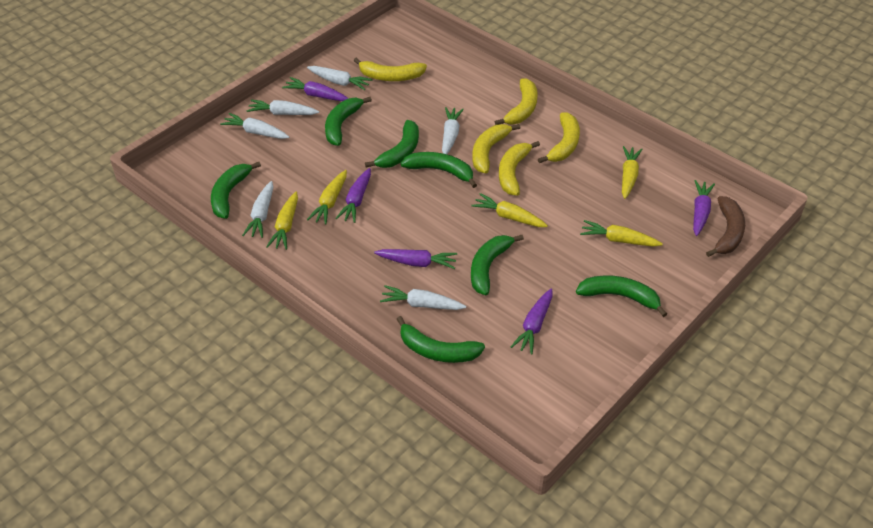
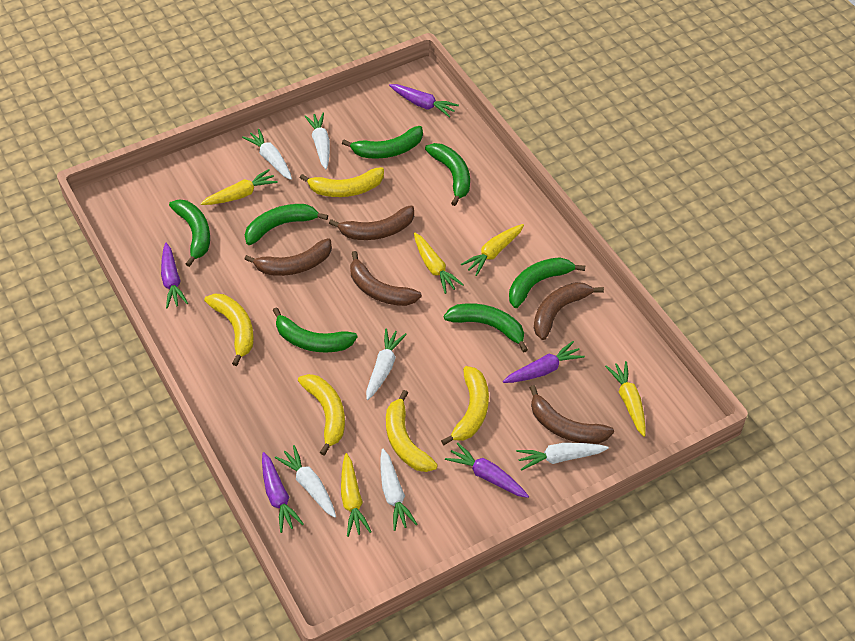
brown banana: [706,196,745,257] = 1 -> [244,238,332,276] [329,205,414,240] [350,251,422,306] [530,385,614,444] [534,282,604,340] = 5

